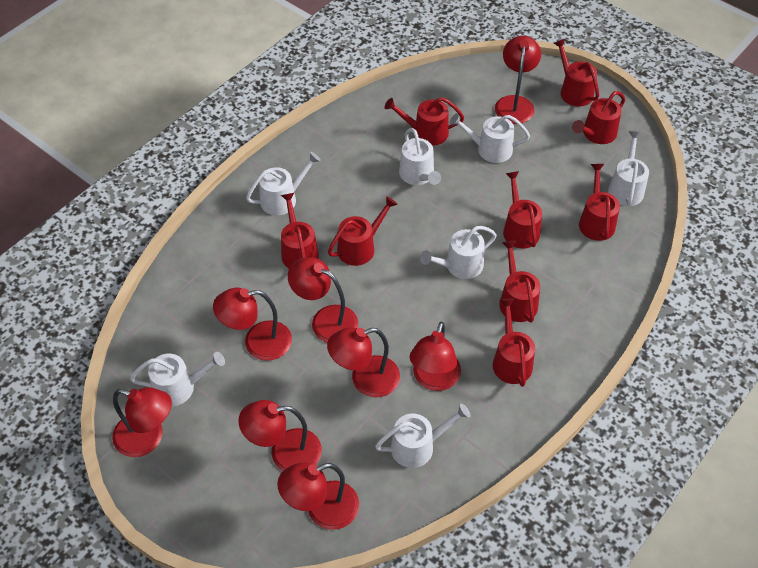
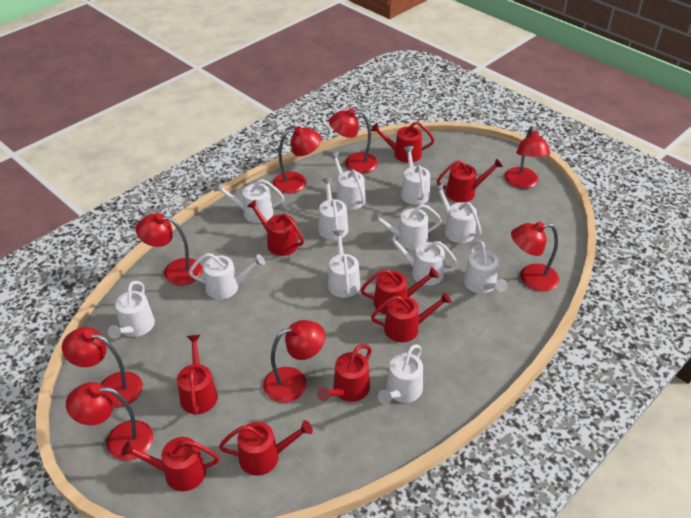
white watering can: [130,352,225,406] [246,152,321,215] [375,404,471,468] [399,128,441,185] [420,226,497,279] [450,113,530,163] [608,131,649,206] = 7 -> [108,281,155,339] [189,253,265,299] [214,179,284,223] [318,178,348,240] [328,230,360,298] [329,152,366,210] [371,204,442,250] [378,344,423,404] [386,233,459,285] [401,146,430,205] [434,183,482,243] [464,240,507,293] = 12

